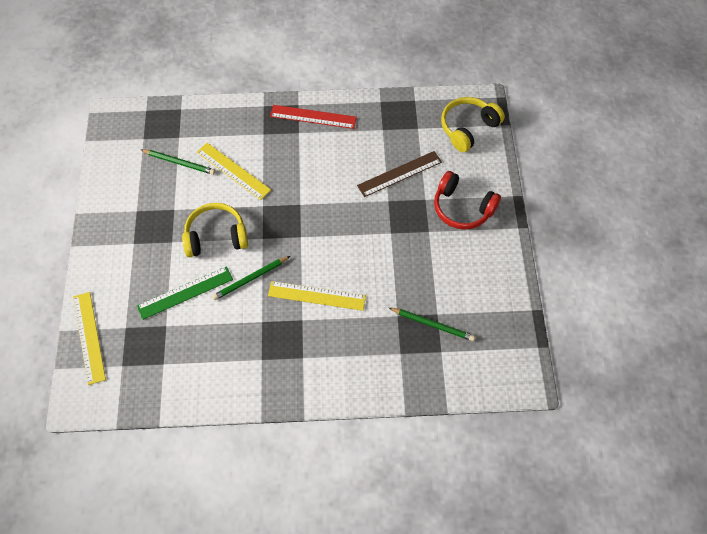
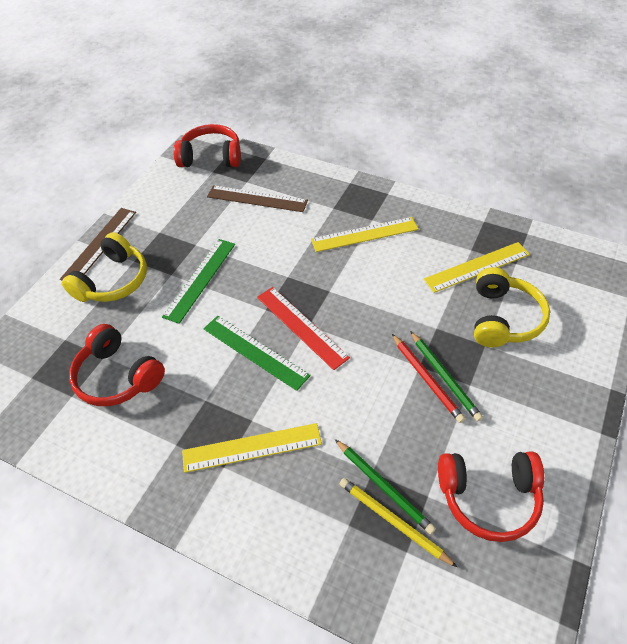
brown ruler: [357,151,442,197] = 1 -> [60,208,136,280] [207,185,308,212] = 2
green pencil: [141,149,215,175] [212,256,290,300] [389,308,475,341] = 3 -> [335,439,436,534] [410,331,483,422] = 2
green ruler: [137,266,233,320] = 1 -> [162,239,235,324] [204,316,311,391] = 2
red headphones: [434,171,501,230] = 1 -> [69,324,165,406] [173,124,241,167] [438,451,544,542] = 3
red pencil: none = 0 -> [392,334,465,423] = 1
yellow pencil: none = 0 -> [340,478,458,568] = 1

